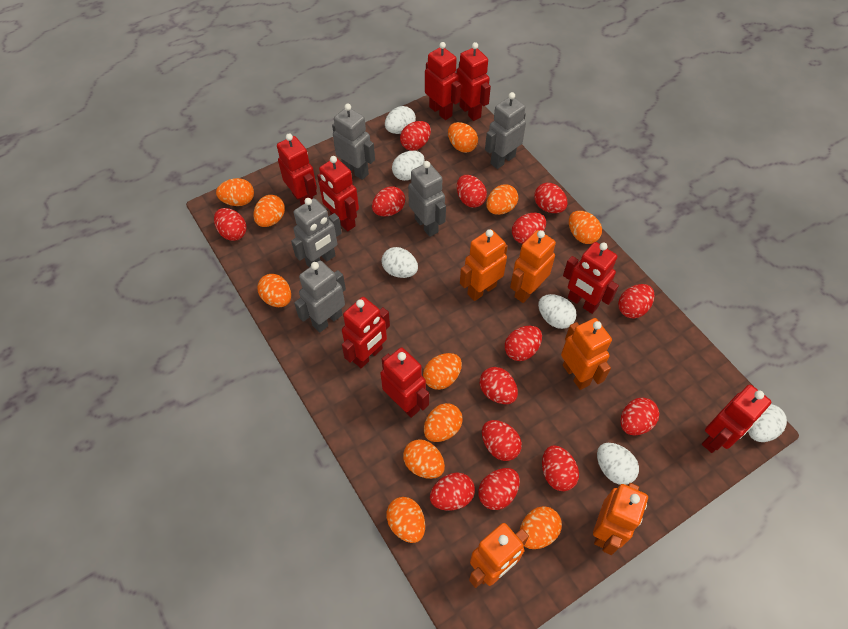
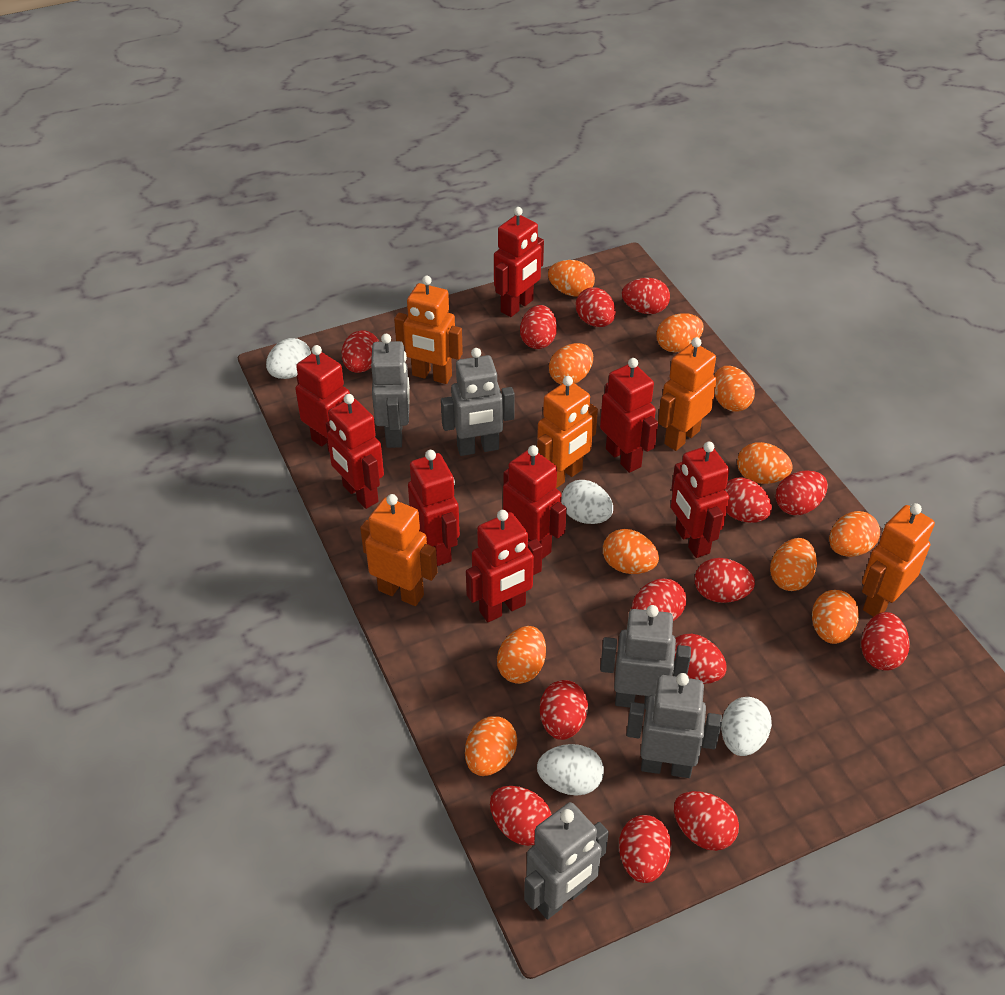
white egg: [381,247,418,278] [385,106,416,134] [392,151,425,181] [538,294,577,329] [597,443,639,485] [748,404,787,442] = 6 -> [266,338,311,379] [537,744,604,796] [561,480,613,524] [721,697,772,756] = 4

